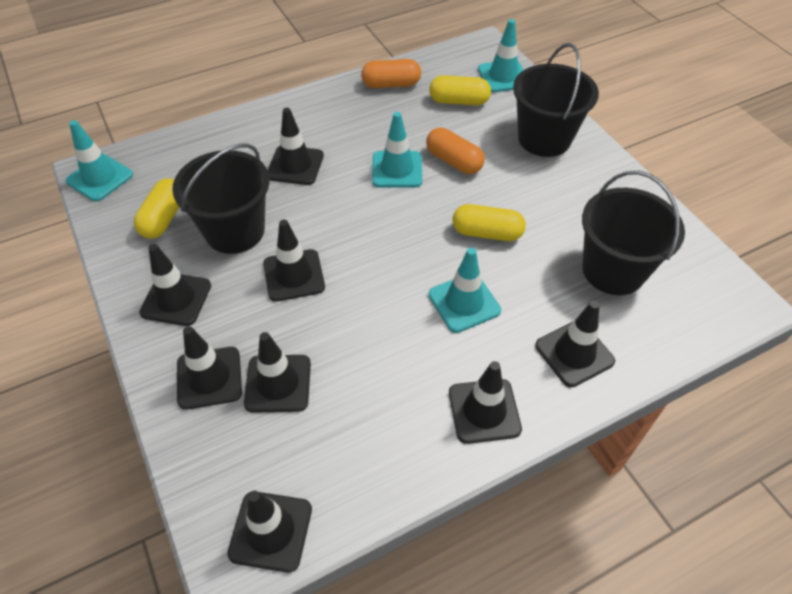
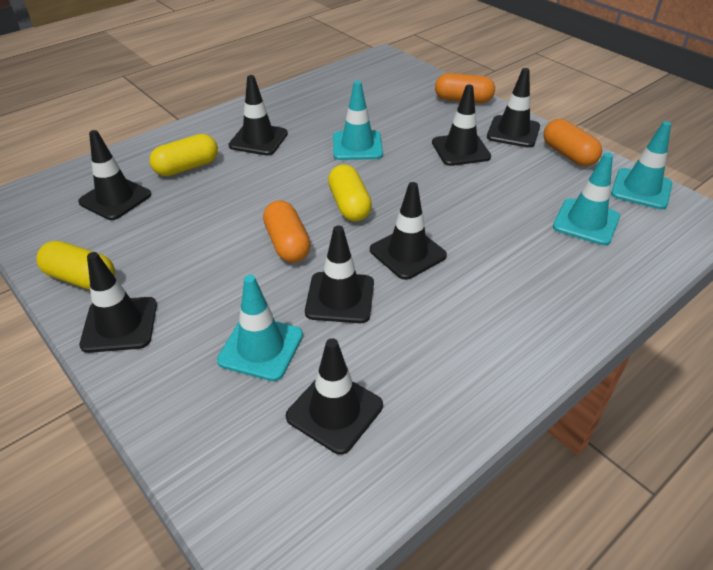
black bucket: [172,144,270,254] [513,43,599,157] [582,171,685,295] = 3 -> none = 0
orange capsule: [361,59,421,88] [426,128,485,174] = 2 -> [263,200,311,263] [435,73,495,103] [543,119,602,166] = 3

